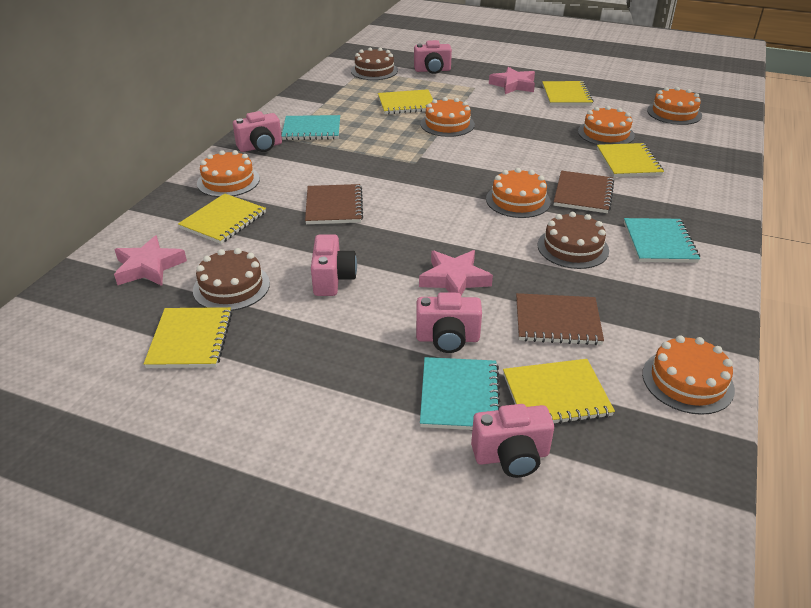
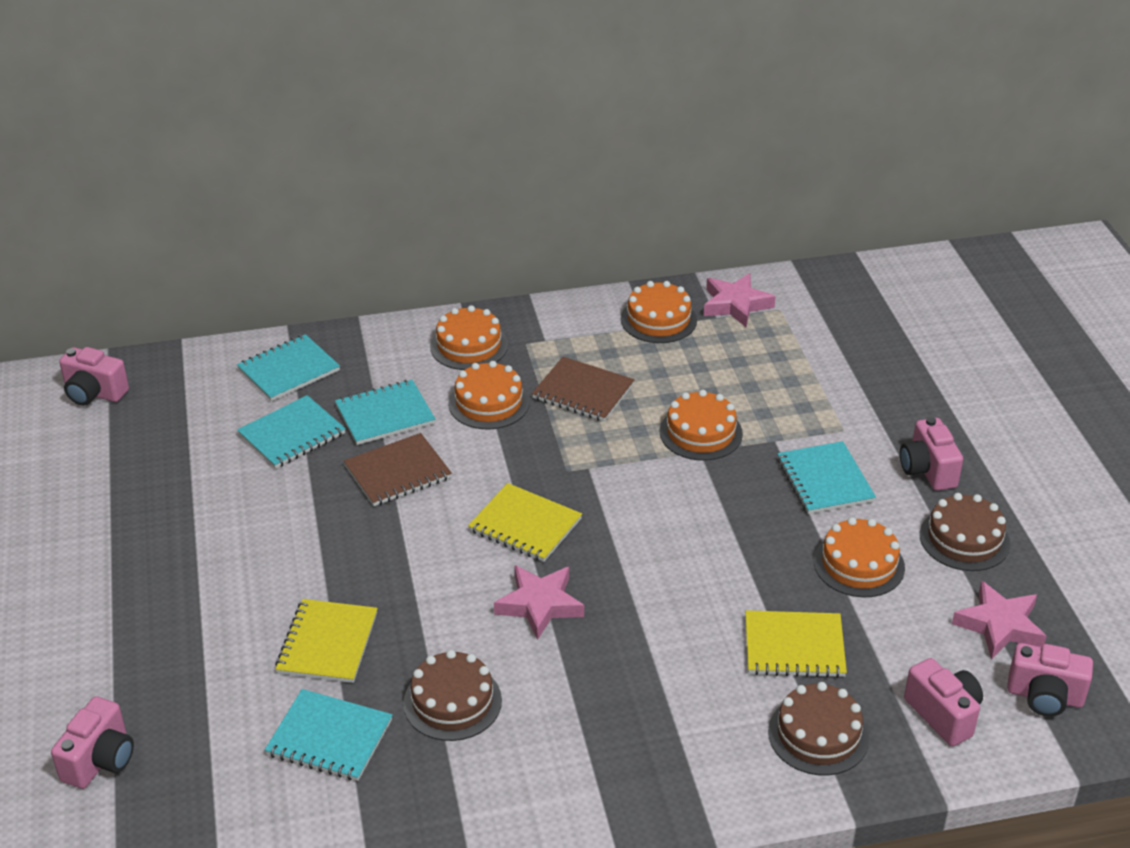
brown notebook: [305,184,363,224] [516,293,604,345] [554,171,614,213] = 3 -> [344,433,452,506] [532,357,635,422] = 2
orange cake: [197,150,260,197] [420,97,475,137] [486,168,551,218] [578,106,635,145] [642,335,735,415] [647,87,702,125] = 6 -> [430,305,508,370] [448,361,530,429] [621,281,697,343] [660,390,743,461] [814,517,905,598] = 5
turquoise notebook: [282,115,340,140] [420,357,500,430] [624,218,700,263] = 3 -> [237,334,340,401] [237,395,346,469] [265,689,393,781] [335,380,435,445] [777,441,876,514] = 5
yellow notebook: [144,307,232,368] [178,193,266,244] [378,89,433,114] [503,359,615,424] [542,81,594,105] [597,143,664,177] = 6 -> [275,599,378,683] [468,483,582,562] [745,610,847,678] = 3

